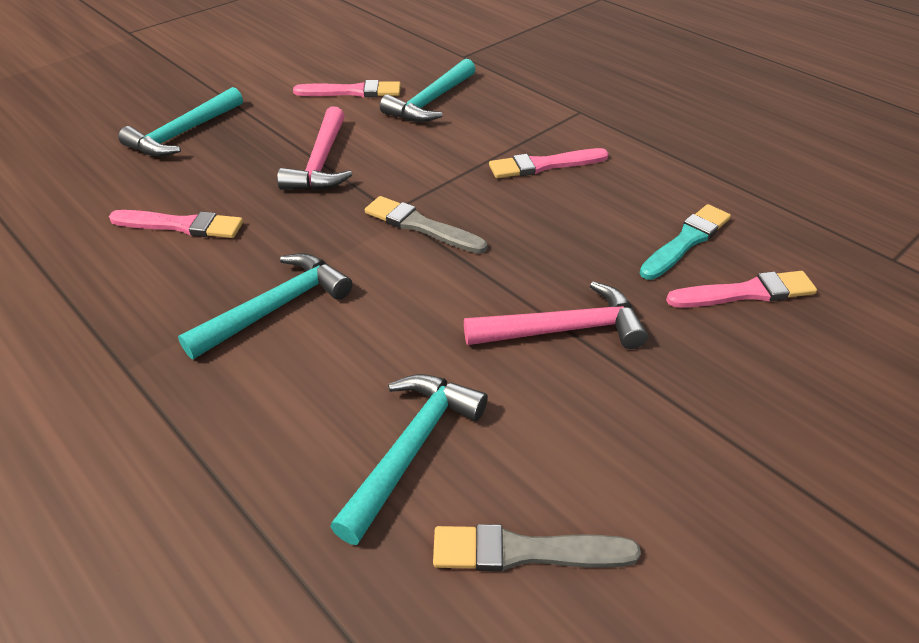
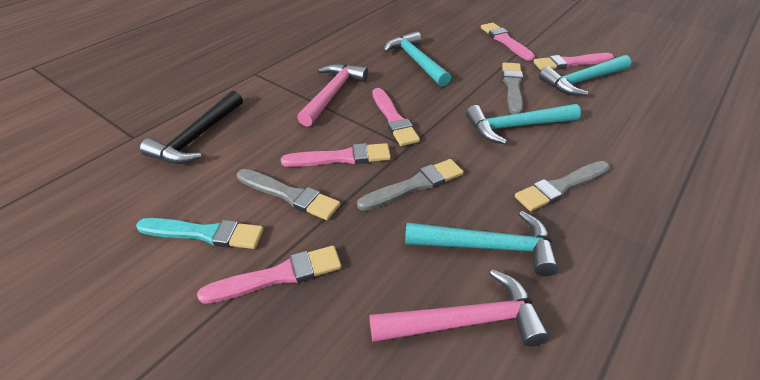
black hammer: none = 0 -> [140,91,243,164] = 1
grey brush: [365,196,487,254] [433,524,641,571] = 2 -> [237,169,340,220] [357,159,464,211] [502,62,523,114] [515,161,610,211] = 4
pink brush: [109,210,243,238] [293,80,401,97] [489,148,609,178] [666,271,817,308] = 4 -> [197,246,342,304] [281,143,391,167] [372,88,420,146] [481,23,535,61] [533,53,614,70] = 5

